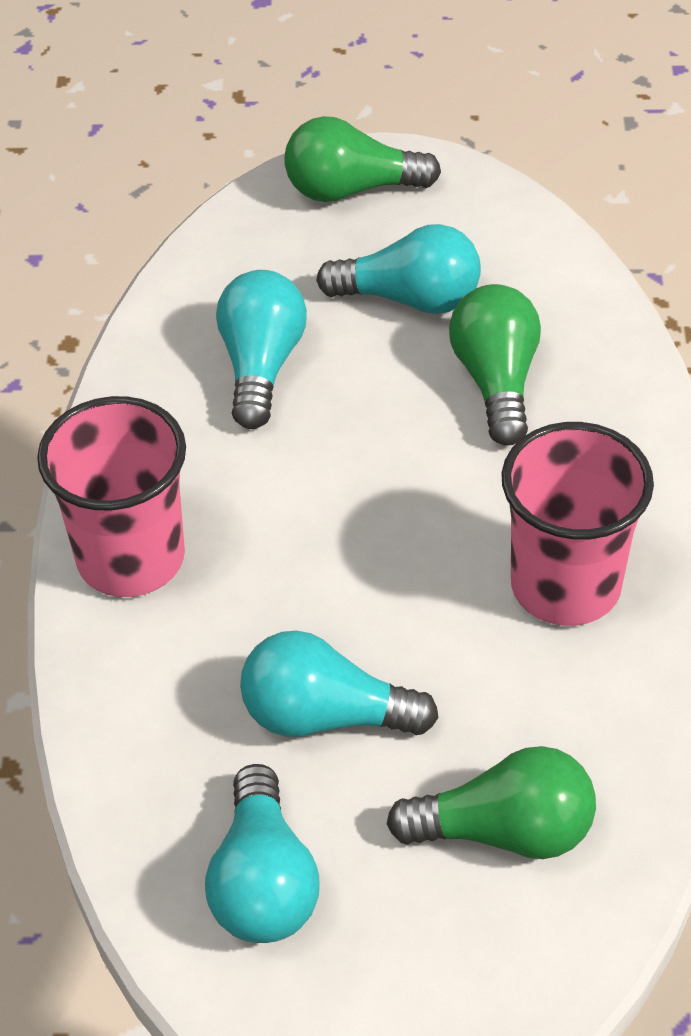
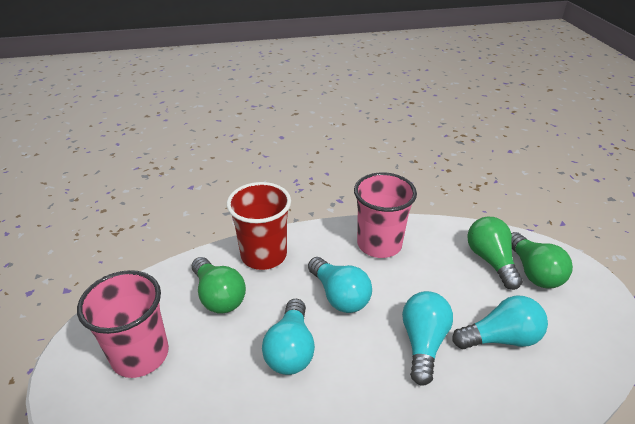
red cup: none = 0 -> [227,182,291,270] = 1

